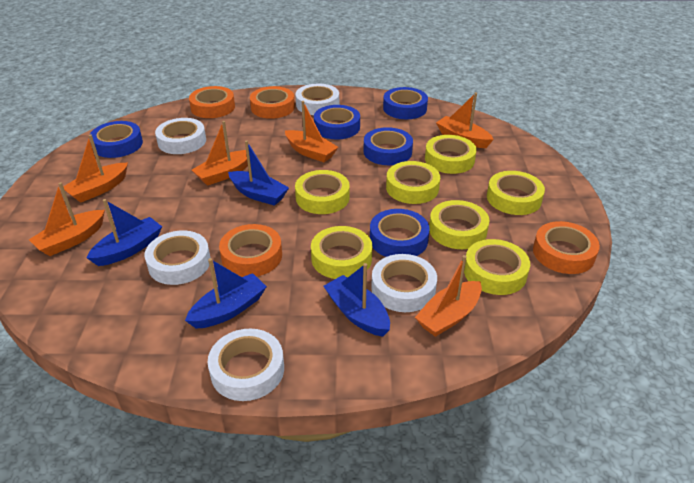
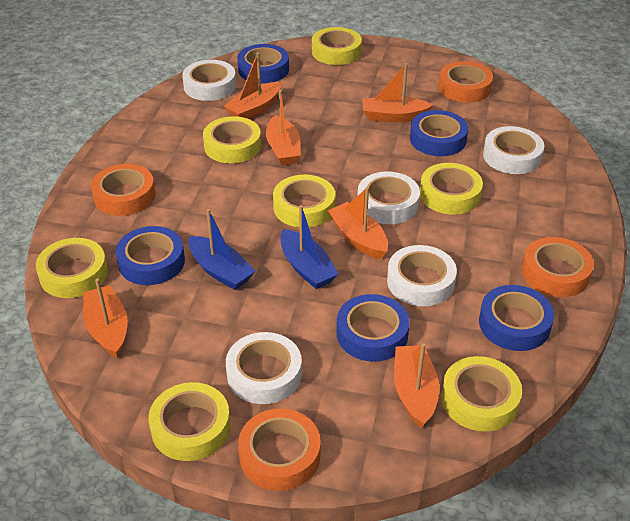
blue boat: [87,199,162,266] [185,258,267,329] [228,140,289,206] [323,263,390,337] = 4 -> [188,209,255,290] [280,205,339,289] = 2

